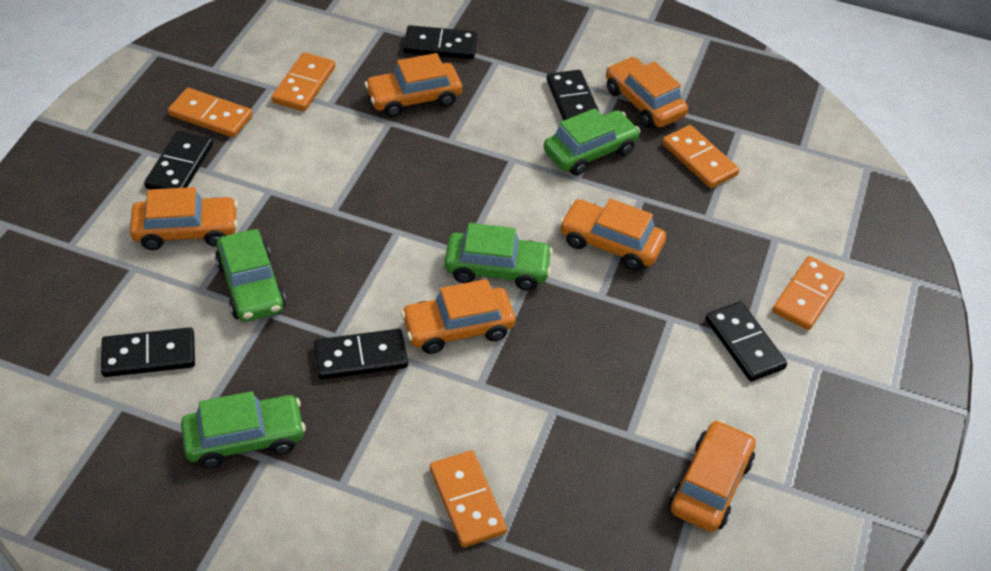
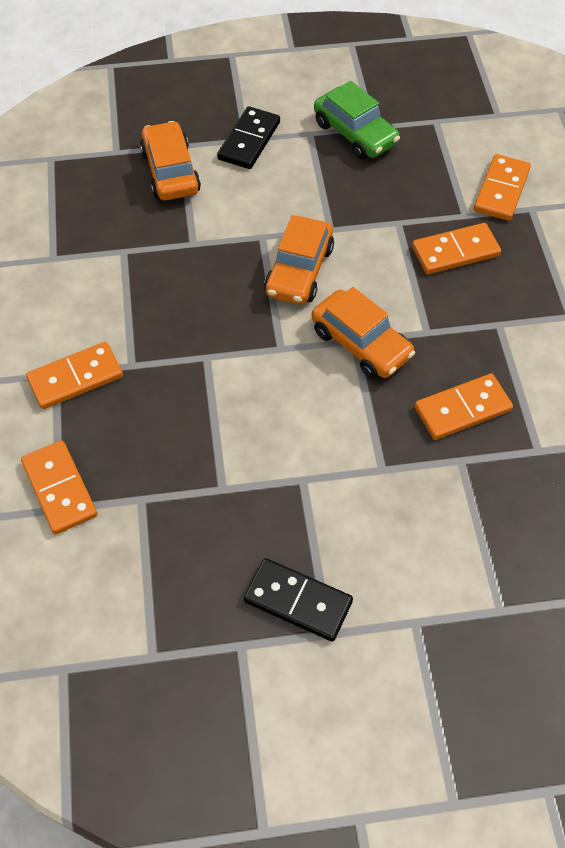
black domino: [101,327,195,377] [144,131,213,189] [314,329,408,380] [403,25,477,59] [547,70,599,121] [706,301,787,382] = 6 -> [217,106,280,169] [244,558,353,642] = 2
green car: [181,391,306,469] [215,229,286,322] [444,223,553,291] [544,108,640,176] = 4 -> [314,81,400,159] = 1
orange car: [130,187,238,250] [364,53,462,117] [401,279,515,354] [559,199,666,271] [606,57,688,128] [669,420,756,532] = 6 -> [140,121,201,201] [264,215,334,305] [312,287,415,379] = 3

